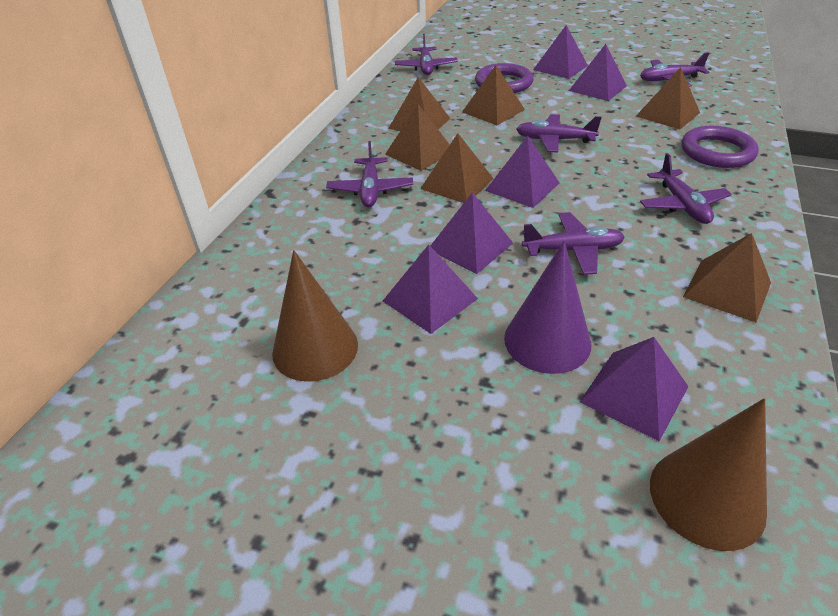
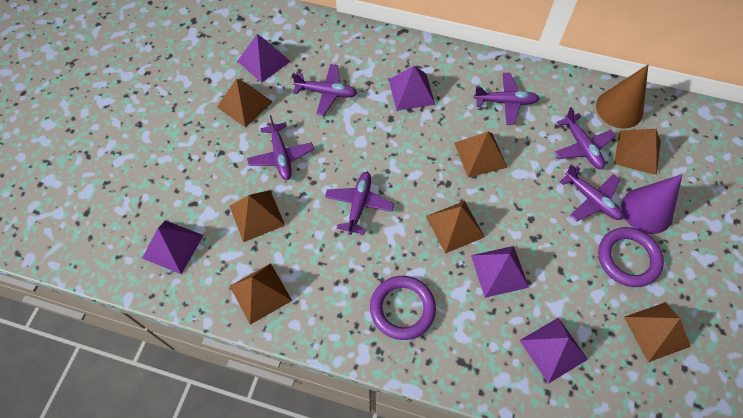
brown cone: [272,250,358,382] [650,398,767,551] = 2 -> [596,65,648,129] = 1
brown pyramid: [385,104,450,171] [388,77,451,131] [420,133,493,203] [462,65,525,125] [636,67,700,129] [683,233,771,322] = 6 -> [217,78,273,128] [230,190,285,242] [230,263,292,325] [426,201,485,254] [454,132,507,177] [614,129,661,175] [624,302,691,362] = 7
purple pyramid: [383,244,478,334] [430,192,513,274] [485,136,560,208] [533,25,588,79] [569,44,627,101] [580,337,689,441] = 6 -> [142,220,204,274] [237,34,291,83] [389,66,435,111] [471,246,529,298] [520,317,588,384] = 5

